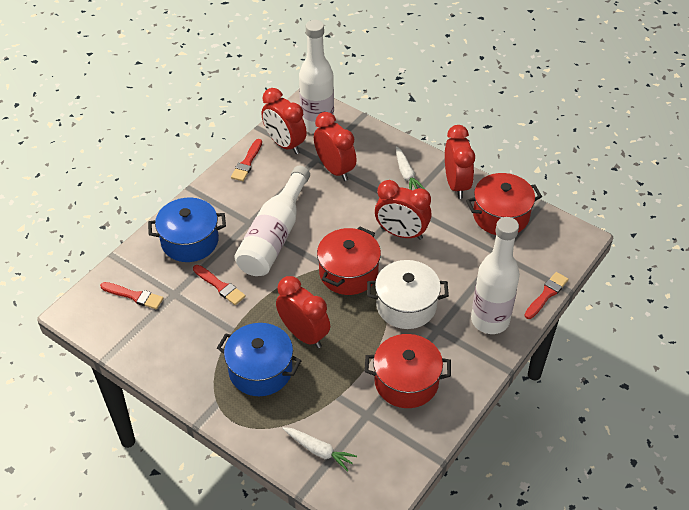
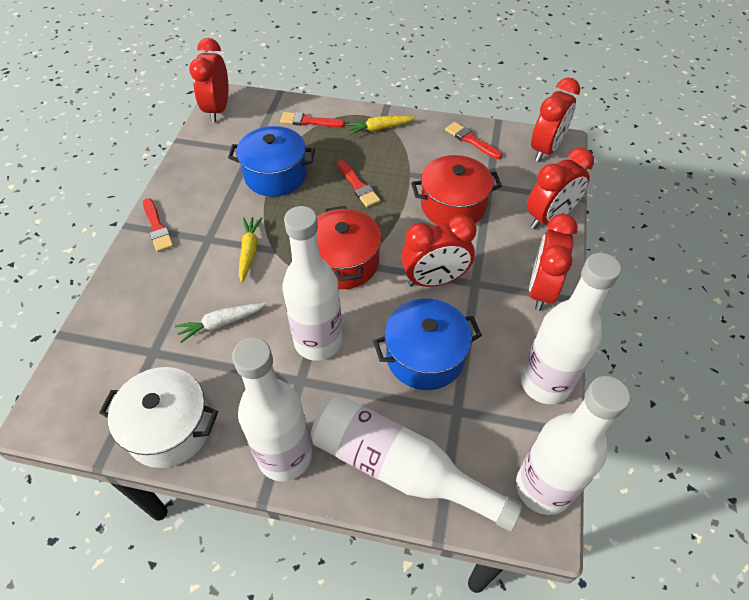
red pot: [317,227,381,295] [365,334,451,408] [466,173,542,235] = 3 -> [316,206,382,289] [411,155,502,224] = 2
white bottle: [234,166,310,276] [299,20,334,134] [471,217,520,334] = 3 -> [232,338,312,481] [282,206,342,361] [311,394,523,532] [516,376,630,515] [521,253,621,404] = 5
white carrot: [282,427,357,472] [396,146,424,190] = 2 -> [175,303,266,343] = 1
yellow carrot: none = 0 -> [239,217,262,283] [345,116,416,135] = 2

